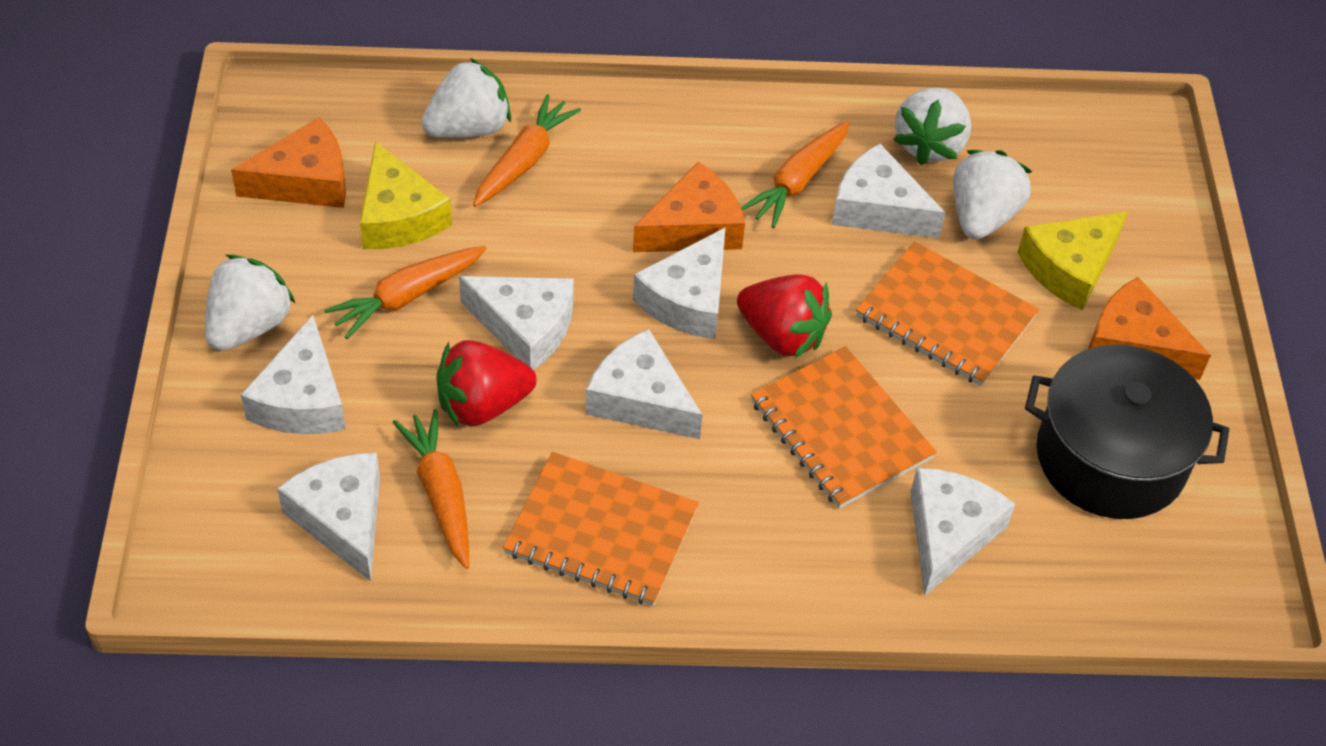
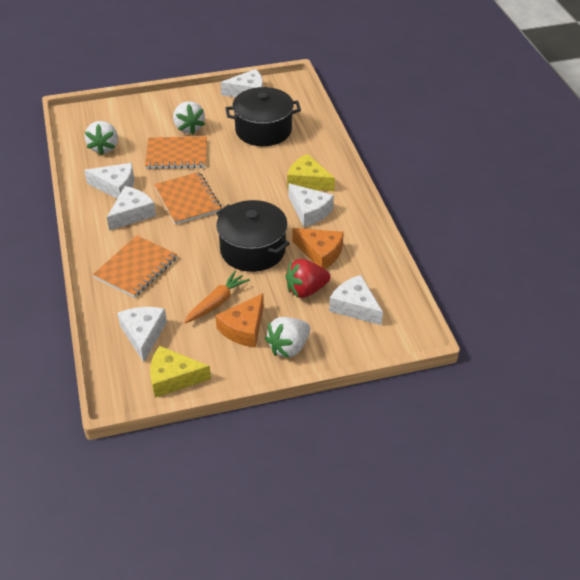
black pot: [1025,345,1229,519] = 1 -> [216,200,290,272] [226,87,301,146] = 2
orange carrot: [324,246,487,339] [393,409,469,569] [473,94,581,207] [741,121,849,228] = 4 -> [184,271,250,323] = 1
orange cheese: [231,117,346,208] [633,162,745,252] [1088,277,1211,380] = 3 -> [215,293,264,348] [293,228,344,269] = 2
red strawberry: [436,340,537,427] [737,274,832,359] = 2 -> [285,259,331,298] = 1
white cheese: [241,315,346,434] [277,453,380,582] [459,276,574,370] [586,329,702,439] [633,227,726,339] [832,144,946,238] [910,468,1015,596] = 7 -> [84,163,134,199] [107,186,156,231] [117,307,167,362] [220,69,263,97] [288,183,334,227] [329,275,383,325] = 6
white strawberry: [205,255,296,351] [421,58,511,138] [893,87,971,165] [953,150,1032,239] = 4 -> [85,121,118,155] [173,101,205,135] [265,317,310,358] = 3

